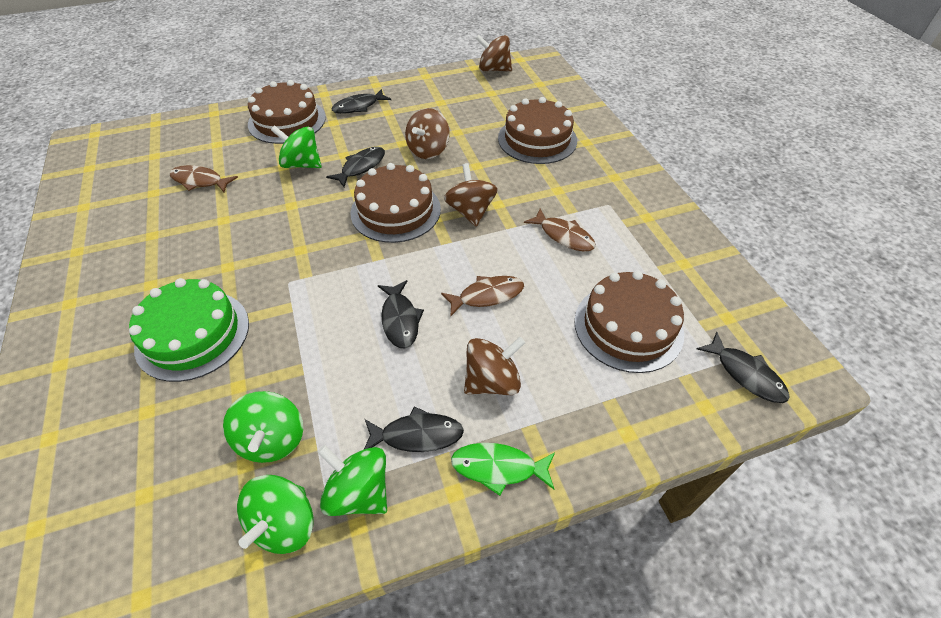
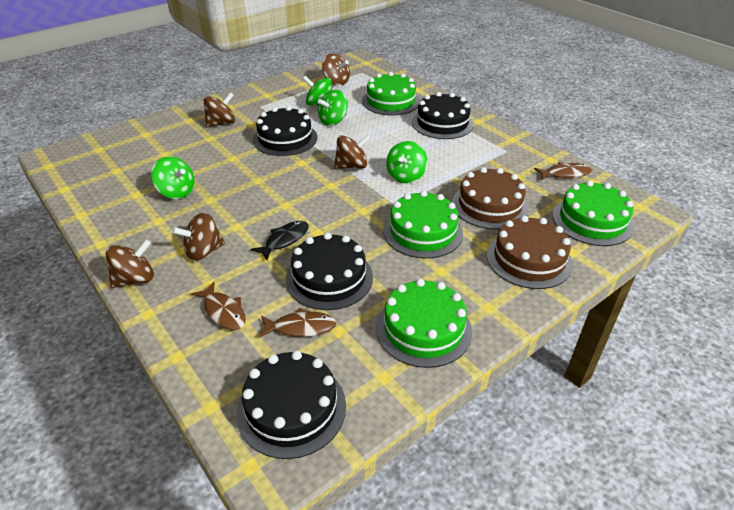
black cake: none = 0 -> [237,351,346,459] [253,106,317,156] [286,233,373,310] [412,92,474,139] = 4
black fish: [326,147,385,187] [332,89,391,114] [364,406,464,452] [378,280,424,348] [697,332,790,403] = 5 -> [251,221,308,260] = 1
brown cake: [248,80,326,144] [351,163,441,243] [498,97,577,164] [574,271,684,373] = 4 -> [452,167,529,230] [487,216,573,289] = 2
brown spinning top: [405,108,450,159] [444,163,498,227] [464,337,525,395] [475,34,512,72] = 4 -> [106,239,154,288] [172,213,225,261] [204,92,235,128] [322,53,350,85] [334,135,371,169] = 5
green cake: [129,278,249,382] = 1 -> [362,72,420,115] [376,279,472,368] [383,191,463,259] [553,180,634,246] = 4
green fish: [451,443,555,496] = 1 -> none = 0

